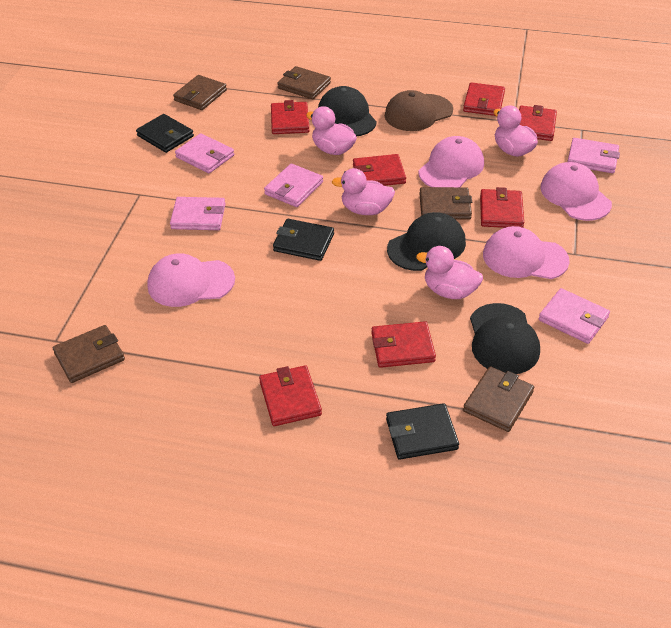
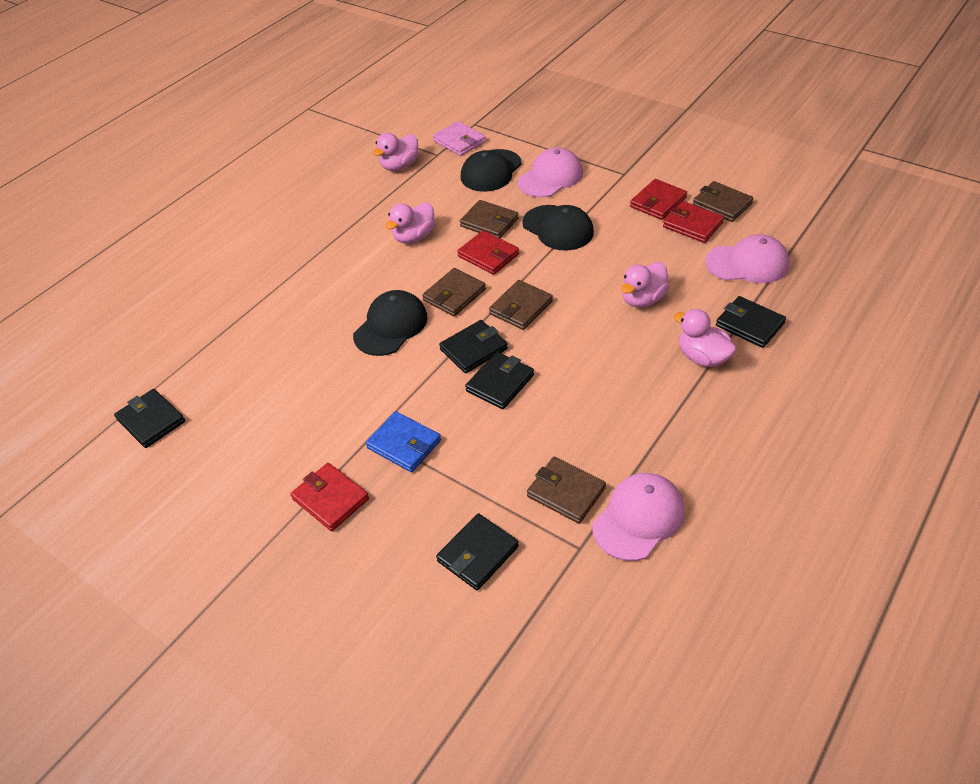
black wallet: [136,114,194,153] [273,219,334,261] [386,403,459,459] = 3 -> [114,389,185,448] [436,513,519,590] [439,320,508,373] [465,352,534,409] [716,296,786,348] = 5
blue wallet: none = 0 -> [366,411,441,472] = 1
brown cap: [385,90,453,131] = 1 -> none = 0
pink cap: [147,253,235,307] [418,136,484,187] [483,226,570,279] [540,162,612,221] = 4 -> [518,147,583,197] [592,473,685,561] [705,234,789,283] = 3
pink wallet: [170,197,225,230] [175,133,234,173] [264,164,323,207] [538,288,610,344] [567,138,620,173] = 5 -> [433,121,486,156] = 1
red wallet: [259,365,322,426] [271,100,309,134] [353,154,406,186] [371,321,436,368] [463,82,505,116] [480,187,524,228] [519,105,557,141] = 7 -> [291,463,369,531] [457,231,519,275] [630,179,687,220] [663,201,724,243] = 4

